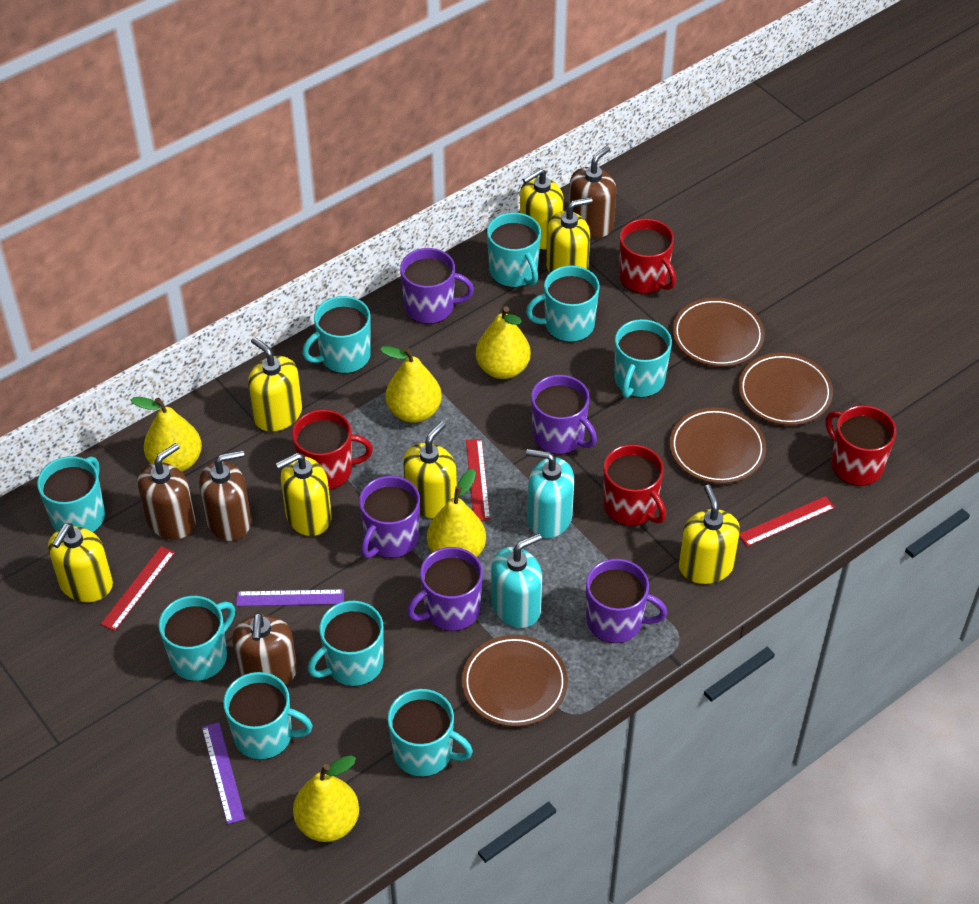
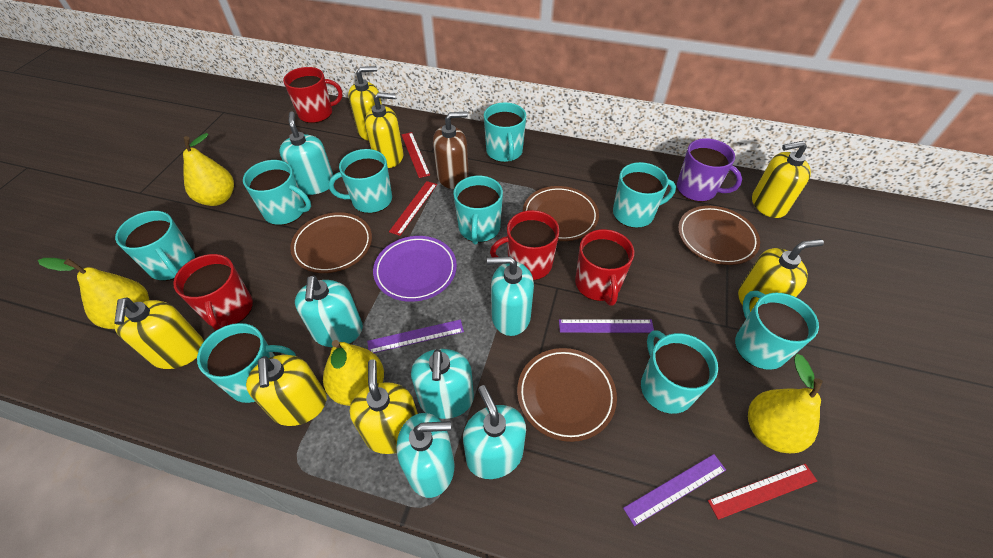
brown soap dispenser: [138,443,196,540] [199,450,251,541] [232,612,297,685] [569,146,616,238] = 4 -> [433,111,469,189] = 1
purple mug: [359,476,420,558] [400,248,474,324] [407,547,483,631] [531,375,597,454] [586,559,667,643] = 5 -> [677,138,742,202] = 1
purple plate: none = 0 -> [373,236,457,302] = 1
purple ruler: [202,722,245,824] [236,589,344,606] = 2 -> [367,319,464,353] [559,319,654,333] [623,454,726,526] = 3
turquoise soap dispenser: [491,533,542,628] [526,449,574,538] = 2 -> [279,111,333,195] [295,275,363,347] [397,413,454,498] [411,349,474,419] [463,385,526,479] [487,256,534,336] = 6
yellow pear: [131,397,202,472] [293,755,359,842] [380,346,442,423] [427,469,486,557] [476,306,531,379] = 5 -> [38,258,149,329] [183,133,234,206] [323,340,384,406] [748,354,823,453] = 4

